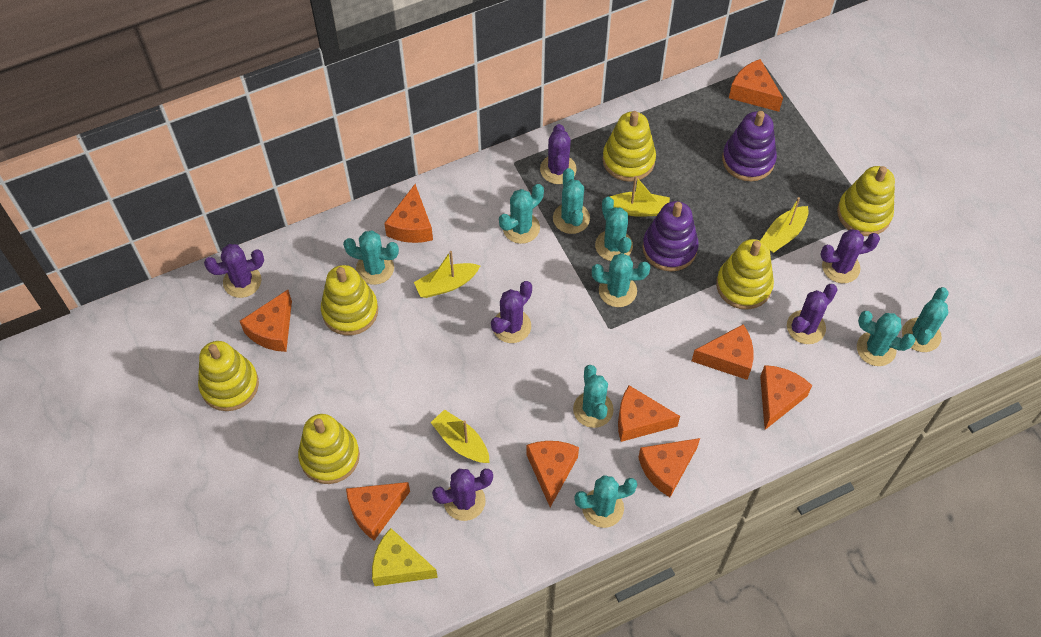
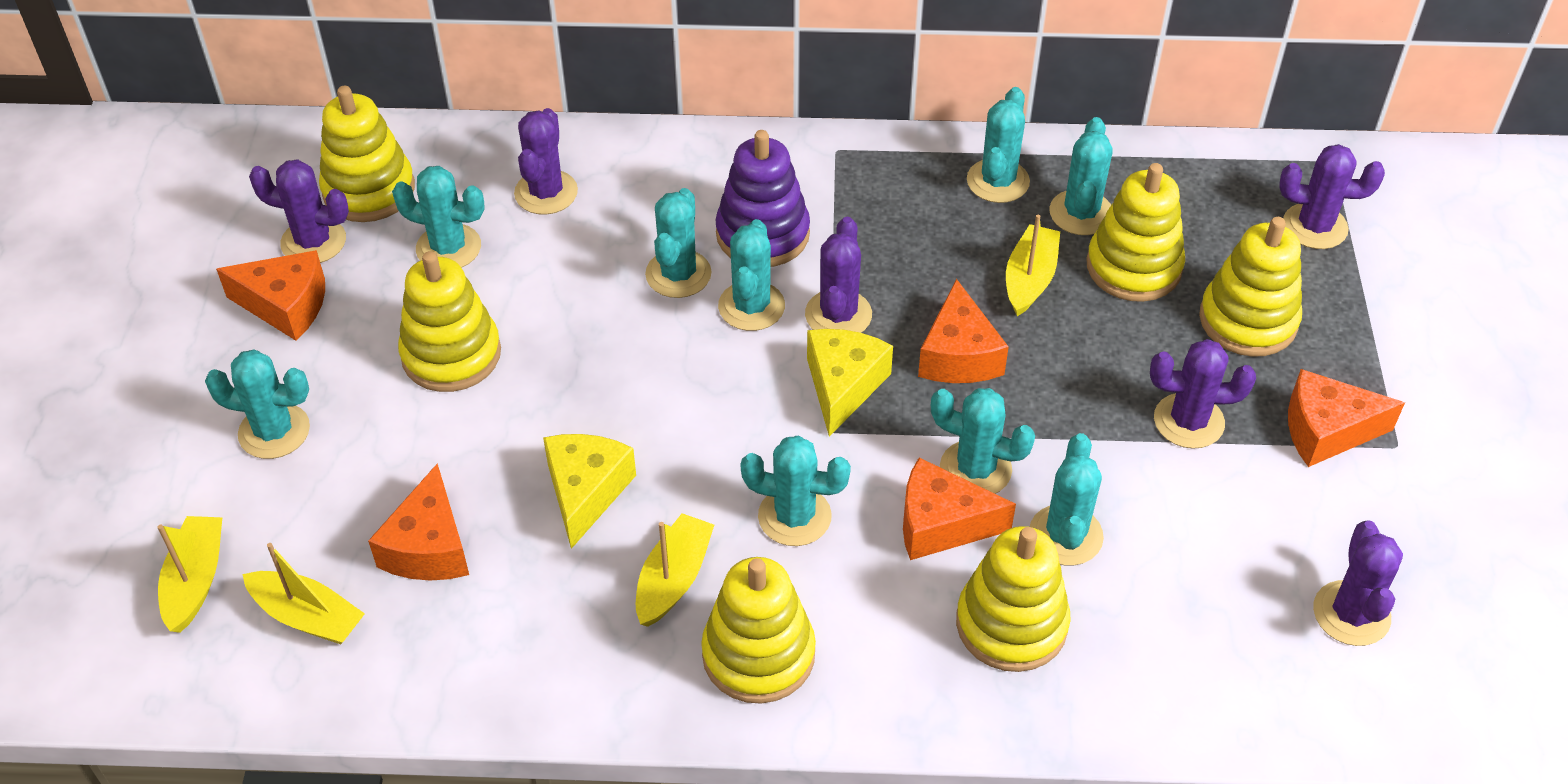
orange cheese: [240,290,292,352] [346,482,410,540] [384,184,433,243] [526,441,579,507] [618,385,680,442] [638,438,700,497] [692,324,754,380] [729,59,783,112] [760,365,812,430] = 9 -> [216,250,325,340] [368,463,469,581] [903,458,1016,560] [918,279,1009,383] [1288,369,1405,467] = 5
purple stacking toy: [642,201,698,272] [722,111,777,181] = 2 -> [716,130,810,267] = 1
yellow cheese: [372,528,438,586] = 1 -> [543,434,636,549] [807,329,893,436] = 2

